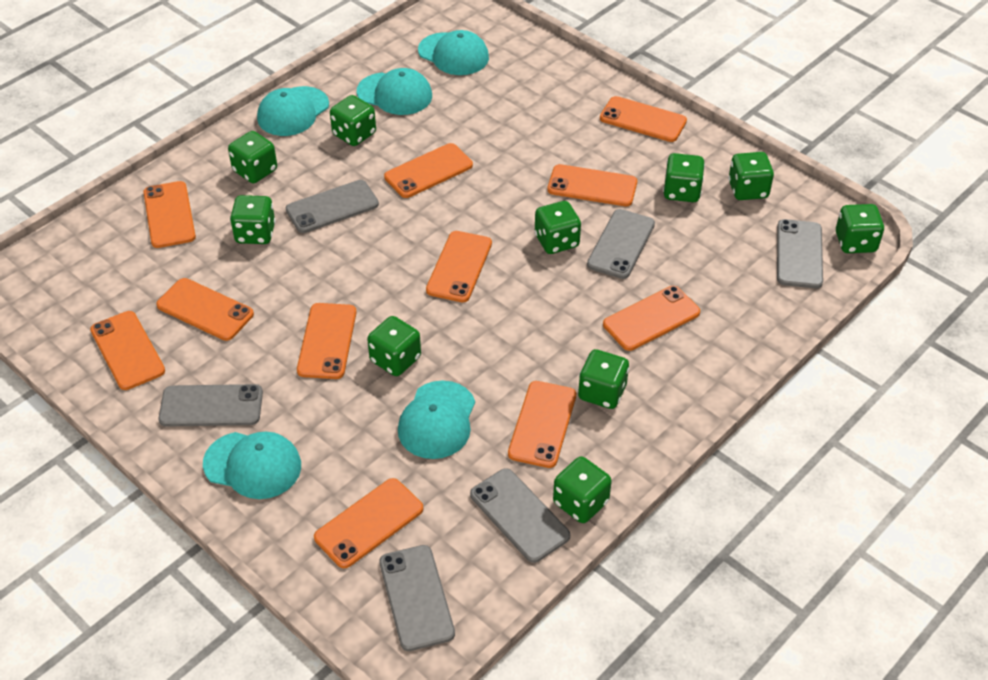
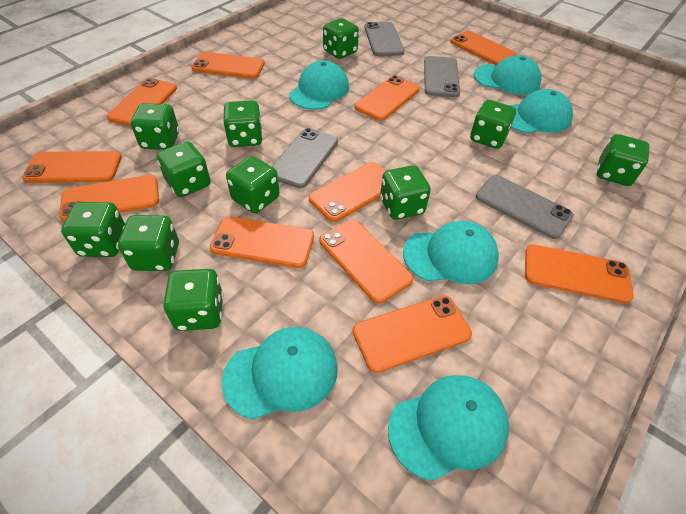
green dice: [228,131,277,183] [230,195,276,244] [330,95,376,146] [367,316,421,376] [535,201,581,254] [553,456,612,523] [578,349,629,409] [663,153,705,202] [728,152,774,200] [836,204,884,253] = 10 -> [61,202,125,257] [118,215,179,271] [131,103,179,150] [157,141,211,197] [163,269,224,331] [223,100,263,147] [226,156,279,213] [323,18,359,59] [380,165,431,220] [470,100,516,149] [597,134,650,186] = 11
grey phone: [158,384,263,427] [286,180,379,233] [379,545,455,651] [470,468,570,563] [587,209,655,279] [777,219,823,289] = 6 -> [272,128,338,188] [364,22,404,56] [424,56,460,97] [476,175,574,239] = 4
turquoise cap: [203,432,301,499] [257,86,329,136] [357,68,432,115] [398,380,475,459] [418,30,489,75] = 5 -> [222,327,338,420] [289,60,349,110] [388,375,509,481] [403,221,499,284] [474,55,541,95] [510,89,573,134] = 6

